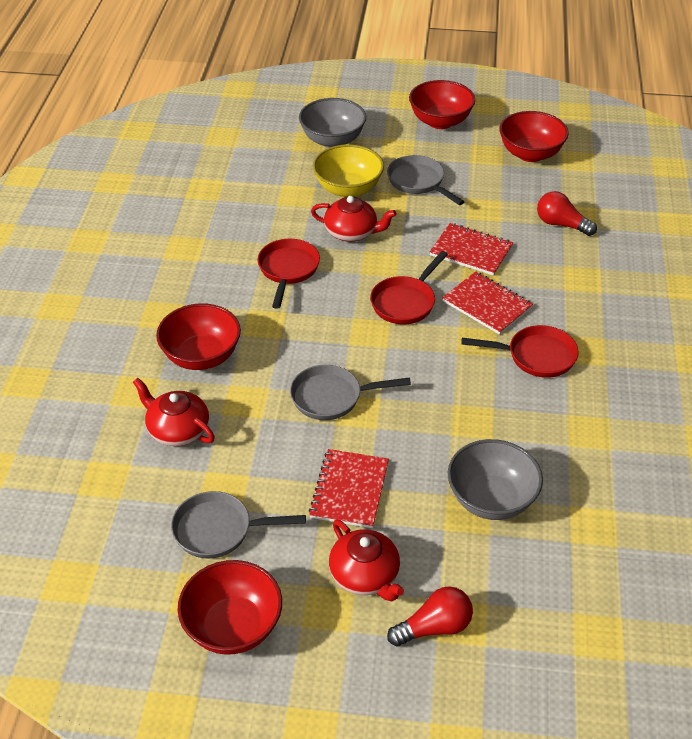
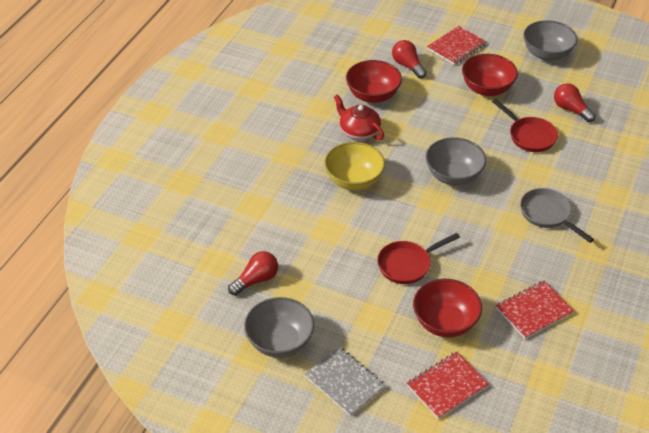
grey bowl: [299,98,366,148] [448,439,543,520] = 2 -> [244,297,314,358] [426,137,486,186] [523,20,578,61] = 3
grey notebook: none = 0 -> [305,347,386,417] = 1
grey pan: [171,491,306,559] [290,365,411,420] [387,155,464,205] = 3 -> [520,188,594,243] = 1
red bowl: [156,303,241,370] [178,560,282,655] [409,80,475,129] [499,111,569,162] = 4 -> [346,60,402,103] [413,279,482,337] [462,54,518,96] = 3
red light bulb: [387,586,473,647] [537,191,597,236] = 2 -> [228,251,278,296] [392,40,427,79] [554,83,596,122] = 3
red pan: [257,239,320,309] [370,251,448,324] [461,325,578,378] = 3 -> [377,233,460,284] [492,99,558,152] = 2
red teapot: [133,378,215,446] [311,196,396,242] [329,519,404,601] = 3 -> [334,95,384,140] = 1

